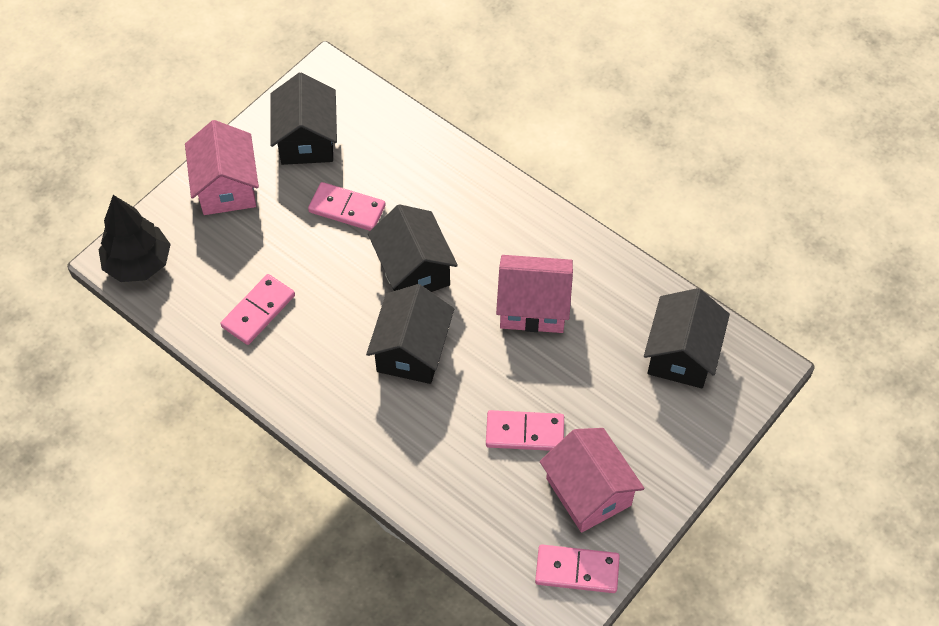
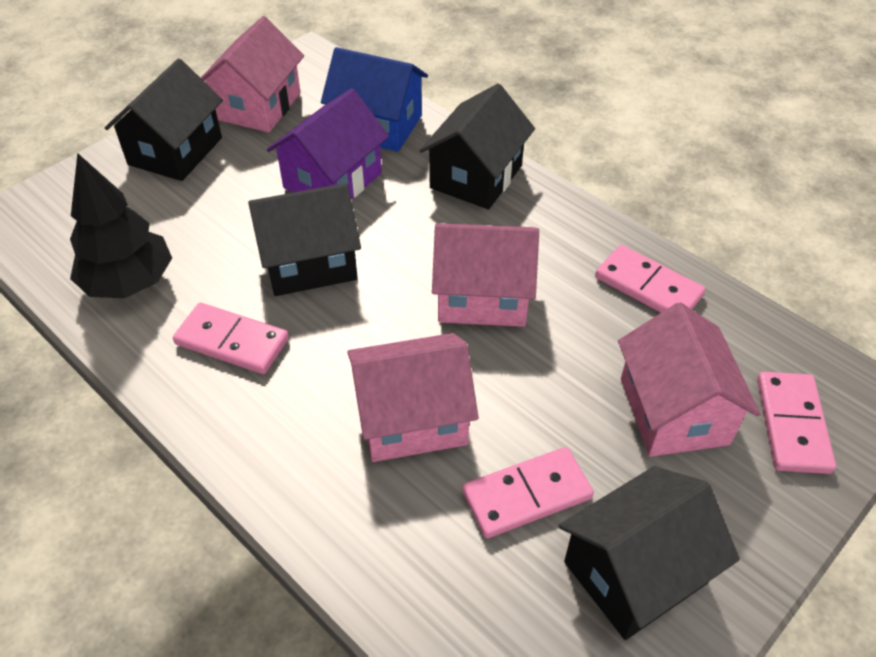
blue house: none = 0 -> [321,47,428,152] = 1
pink house: [185,120,259,215] [496,255,573,333] [540,428,645,533] = 3 -> [201,16,304,132] [347,333,479,462] [432,223,539,327] [618,302,760,457] = 4
purple house: none = 0 -> [267,88,389,199] = 1

